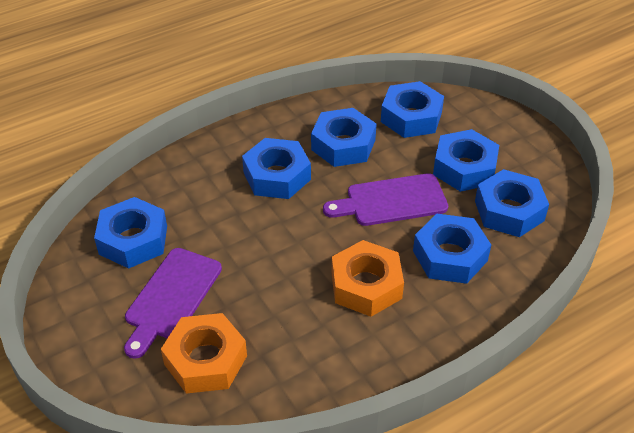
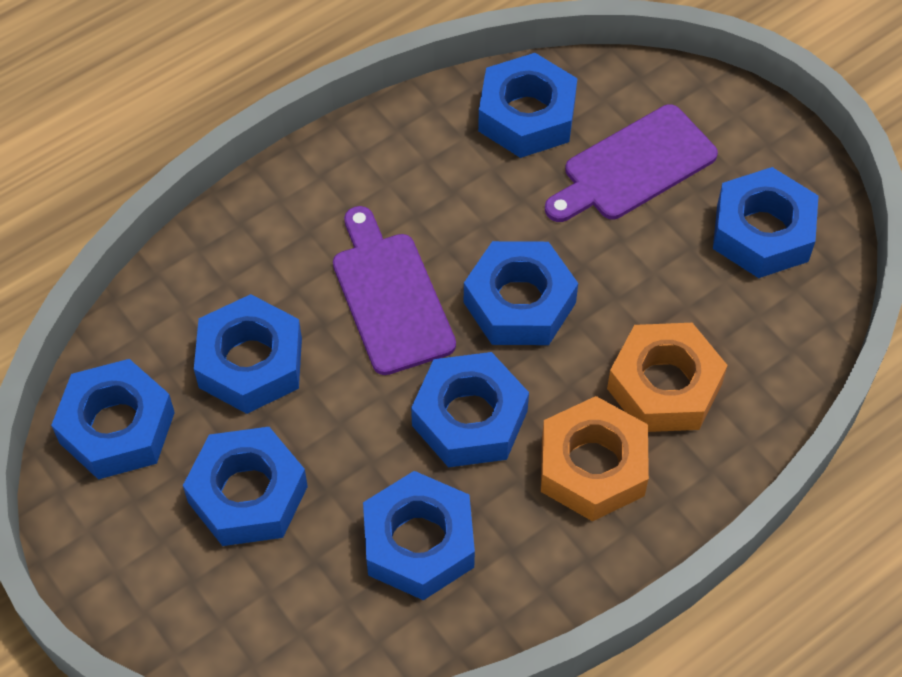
blue nut: [94,197,167,269] [242,138,311,199] [311,108,376,167] [381,81,444,138] [413,214,491,284] [433,129,499,192] [475,169,549,237] = 7 -> [51,359,175,480] [183,427,308,546] [194,294,302,414] [363,471,475,600] [411,352,529,467] [464,241,578,345] [478,53,577,158] [713,167,818,278] = 8

